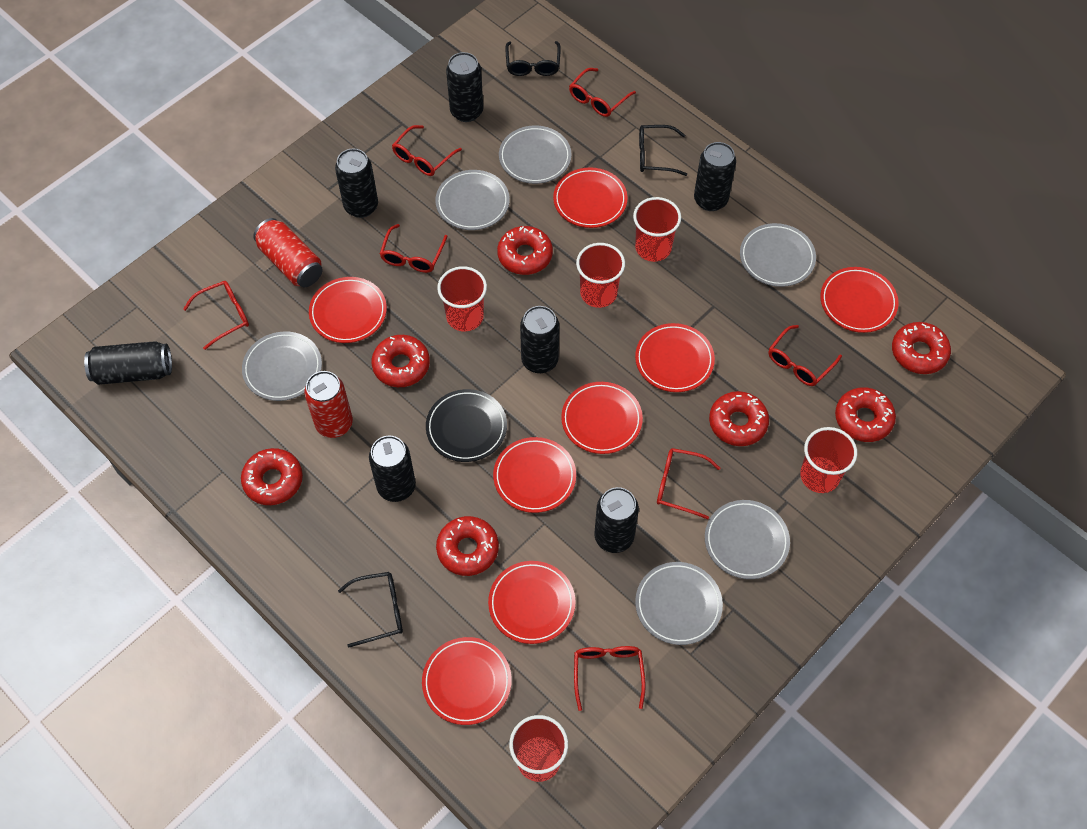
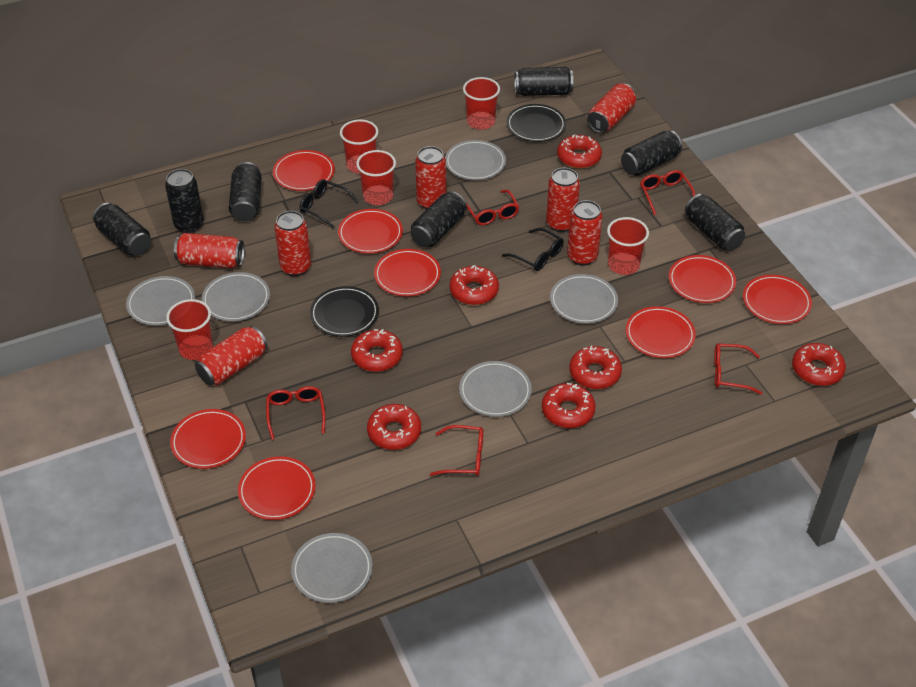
black glasses: [338,572,403,648] [505,41,561,76] [639,125,687,176] = 3 -> [300,179,358,229] [502,228,564,271] = 2
black plate: [426,389,507,462] = 1 -> [310,286,379,337] [507,104,566,142] = 2
red can: [253,218,323,287] [304,371,353,438] = 2 -> [174,233,244,268] [195,325,268,385] [274,211,311,276] [415,146,446,209] [546,168,580,232] [567,200,603,266] [587,84,636,133] = 7
red glasses: [183,281,249,350] [380,224,448,273] [392,125,462,176] [569,68,636,117] [574,646,646,711] [657,448,720,519] [768,325,842,386] = 7 -> [266,386,325,440] [430,425,483,476] [466,190,519,225] [640,170,695,215] [714,343,762,395] = 5

